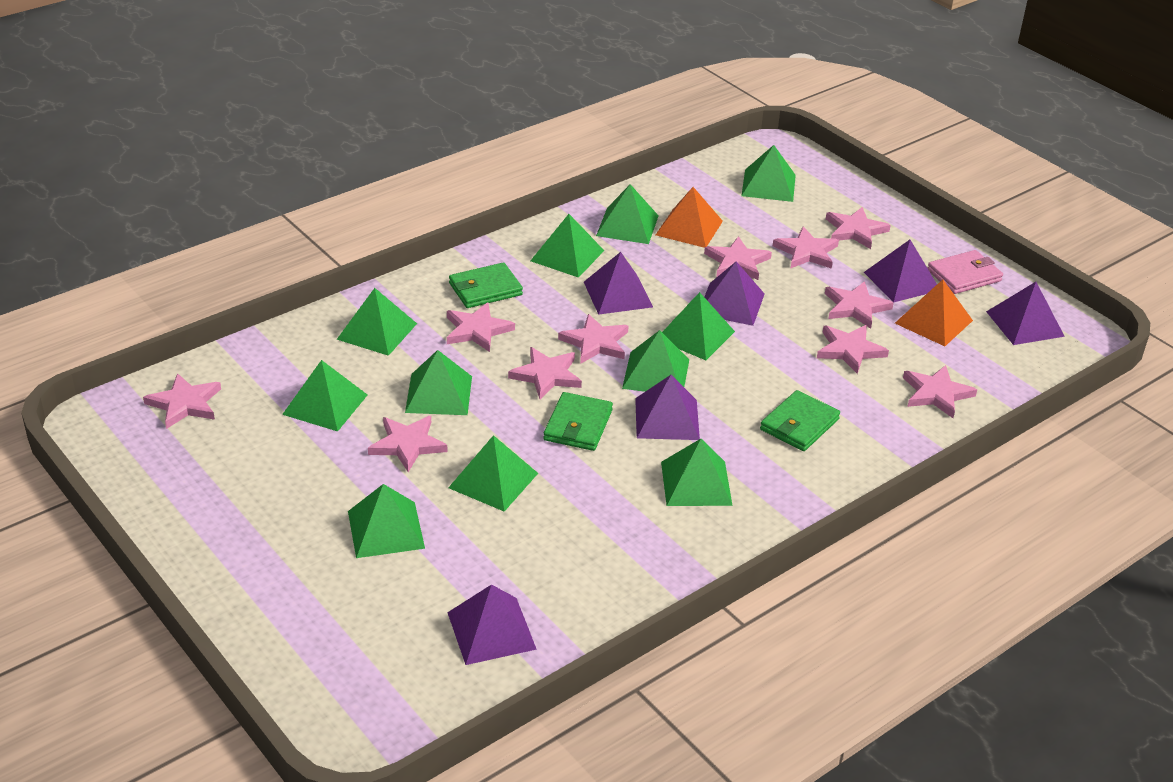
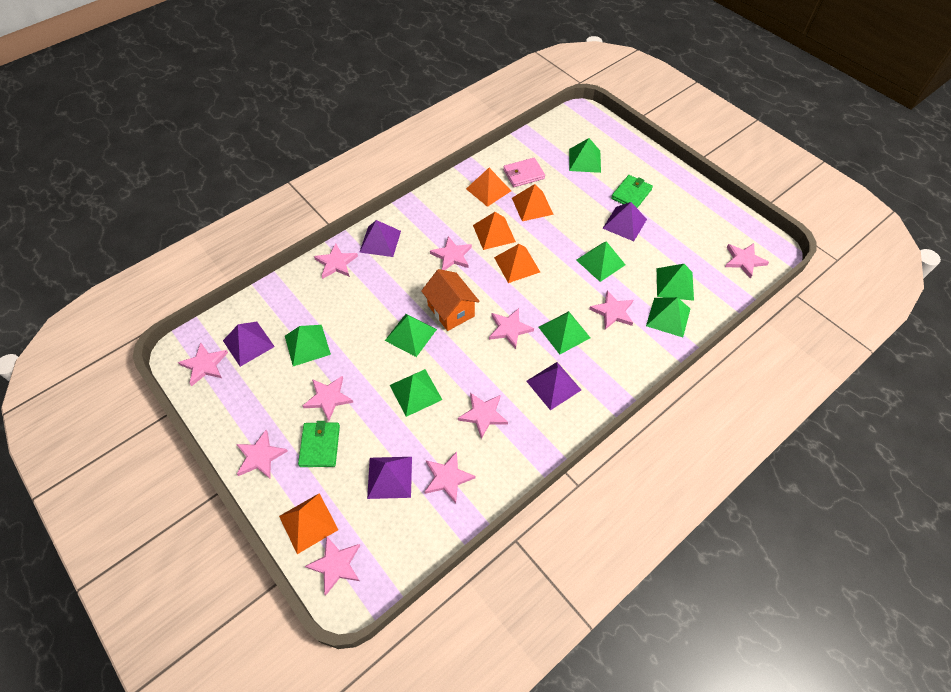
green pyramid: [282,360,367,431] [337,288,417,356] [348,484,425,558] [405,350,472,415] [448,435,538,512] [530,214,604,278] [596,184,659,244] [622,330,689,392] [661,439,733,506] [662,292,735,360] [741,145,796,202] = 11 -> [285,325,331,366] [385,314,437,357] [390,369,442,417] [538,311,590,354] [569,138,601,173] [576,241,625,282] [646,297,690,337] [657,264,694,301] = 8
green wallet: [449,263,523,308] [543,392,613,451] [760,390,840,451] = 3 -> [298,421,340,467] [611,175,653,208] = 2
orange house: none = 0 -> [421,269,480,331] = 1
orange pyramid: [656,187,723,248] [895,280,973,346] = 2 -> [279,493,338,554] [466,168,511,207] [473,212,516,250] [494,244,540,283] [512,184,554,221] = 5
purple pyramid: [447,584,537,665] [584,252,653,315] [635,375,700,440] [704,262,765,326] [864,240,937,302] [986,282,1065,345] = 6 -> [223,322,275,367] [359,220,401,257] [367,457,412,499] [526,362,581,410] [602,202,647,241] = 5

